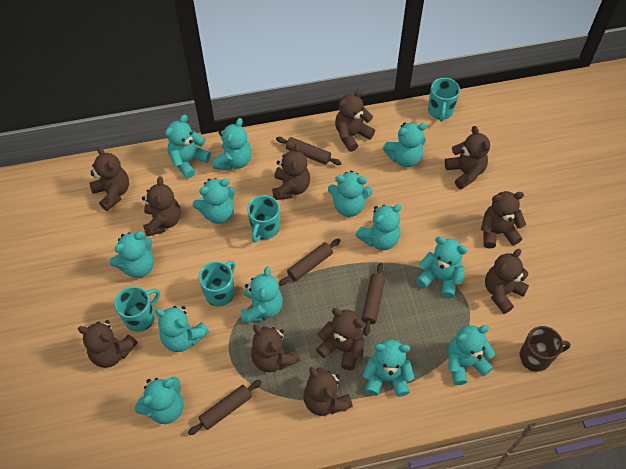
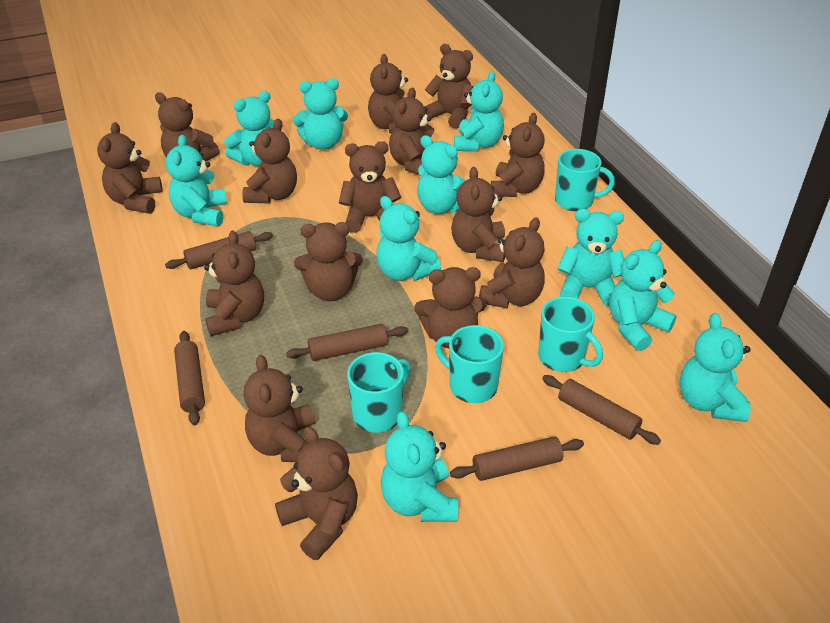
brown mug: [519,326,571,372] = 1 -> none = 0
brown rolling pin: [188,380,262,435] [276,137,342,165] [279,239,341,286] [362,263,385,336] = 4 -> [165,231,273,269] [174,331,205,426] [286,324,408,361] [450,437,584,481] [542,375,661,445] = 5
brown teddy bear: [78,320,138,368] [89,147,129,211] [142,176,181,236] [251,325,300,372] [272,143,310,200] [303,367,353,416] [316,308,364,370] [335,89,375,152] [445,126,490,189] [481,191,526,249] [485,249,529,314] = 11 -> [97,122,162,214] [155,92,220,161] [204,231,264,336] [242,119,297,203] [243,355,315,462] [275,426,358,560] [294,222,363,301] [339,141,401,233] [368,54,408,133] [389,88,434,176] [414,267,486,349] [424,44,473,129] [451,167,505,262] [479,217,545,308] [491,113,545,197] = 15
turquoise teddy bear: [110,232,154,278] [135,376,184,424] [155,306,209,352] [165,115,211,178] [193,178,235,224] [213,118,252,171] [241,267,283,323] [328,171,373,217] [356,204,402,250] [363,339,414,397] [383,122,427,167] [416,236,467,298] [448,325,495,385] = 13 -> [166,135,227,226] [224,91,274,166] [293,78,348,150] [376,196,441,281] [381,411,458,522] [417,135,466,214] [454,71,504,151] [558,209,624,306] [610,240,677,351] [679,313,751,422] = 10

